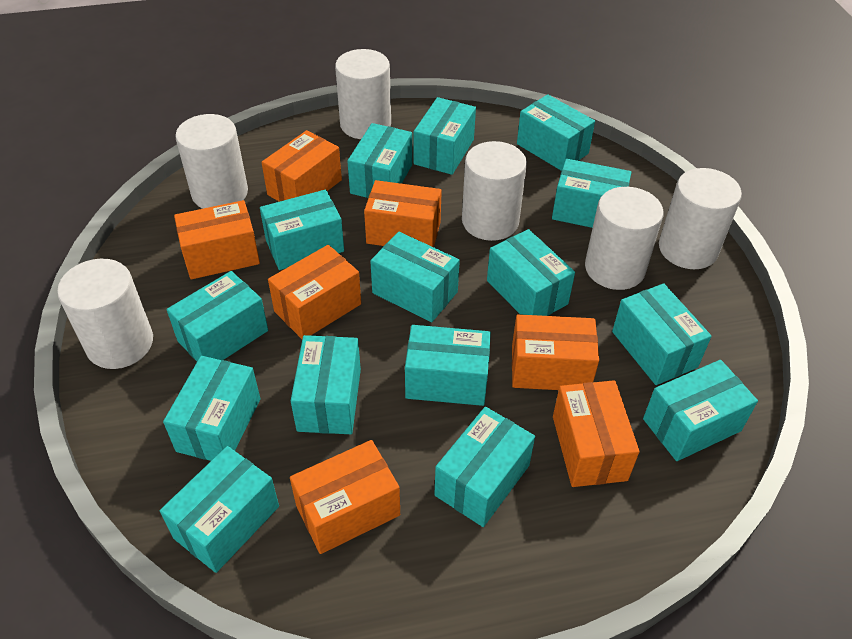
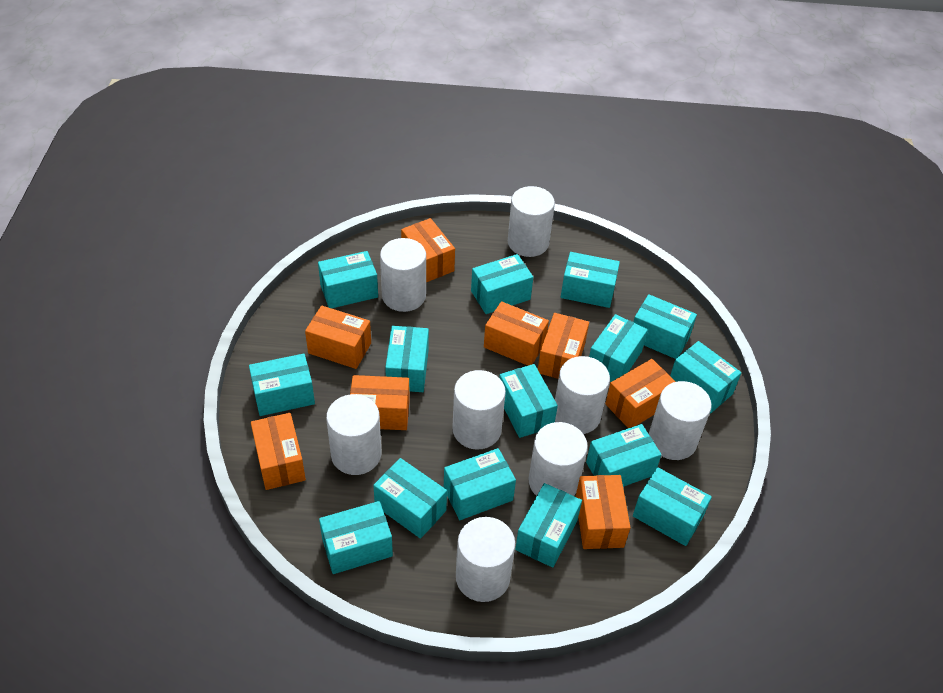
orange box: [174,200,260,279] [261,130,342,202] [268,245,361,339] [290,440,400,554] [364,180,442,247] [512,314,599,390] [553,380,639,487] = 7 -> [251,413,306,490] [305,306,371,369] [350,375,410,430] [401,218,455,282] [484,301,549,366] [538,313,589,379] [575,475,631,549] [605,359,676,428] = 8
white cylinder: [57,259,153,369] [175,114,248,209] [335,49,391,139] [462,141,527,241] [585,187,664,290] [659,168,742,269] = 6 -> [326,394,381,475] [380,238,426,312] [452,370,506,450] [456,517,515,602] [508,186,555,257] [529,422,588,496] [555,356,610,434] [649,381,712,460] = 8

